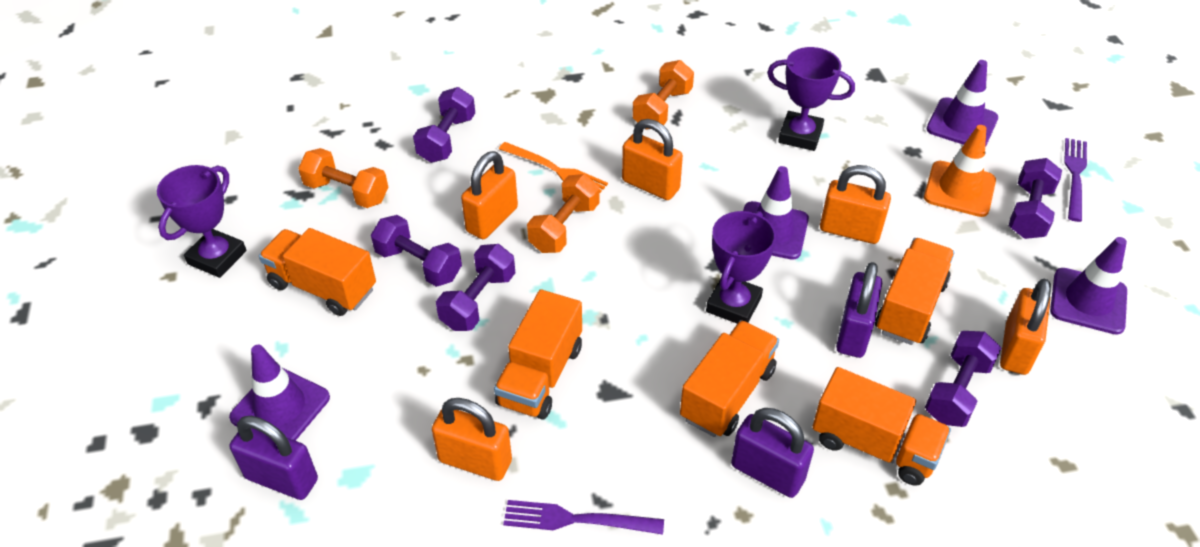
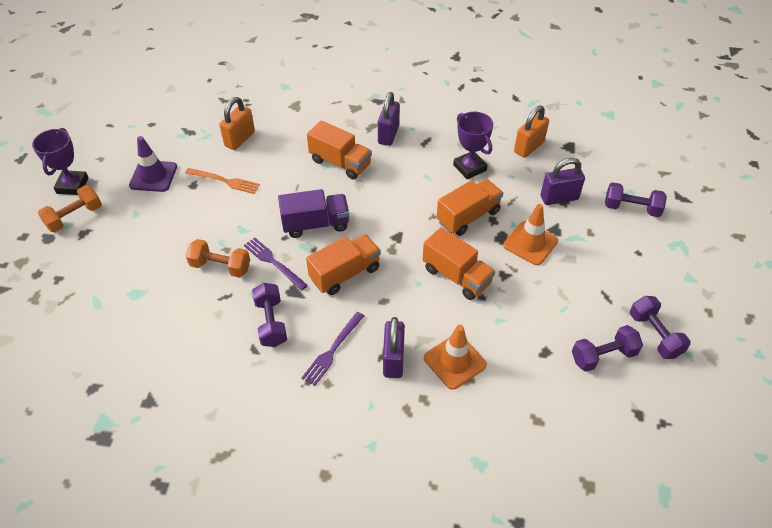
orange dumbbell: [298,148,388,208] [527,174,600,253] [632,60,694,129] = 3 -> [38,185,102,232] [186,239,250,278] = 2
orange padlock: [432,398,512,481] [461,151,518,239] [622,119,683,200] [820,165,891,244] [1000,279,1051,375] = 5 -> [219,97,255,150] [514,105,549,158] = 2
orange traffic cone: [924,125,996,217] = 1 -> [424,325,487,390] [503,204,558,265] = 2
orange truck: [259,228,376,316] [494,290,582,419] [680,320,779,437] [812,367,951,486] [875,238,955,345] = 5 -> [306,234,381,295] [307,120,372,180] [423,227,495,300] [437,179,503,236] = 4
purple dumbbell: [371,215,462,287] [413,87,475,163] [436,244,515,331] [925,331,1002,427] [1009,158,1062,239] = 5 -> [252,283,287,347] [572,325,643,372] [605,182,667,217] [630,296,691,359] = 4
purple traffic cone: [229,345,330,441] [743,166,809,260] [927,60,998,147] [1050,237,1127,335] = 4 -> [129,136,177,192] = 1
purple trophy: [157,165,246,278] [706,211,776,324] [767,47,855,151] = 3 -> [32,128,89,195] [453,112,493,179] = 2
purple truck: none = 0 -> [278,189,349,238] = 1

